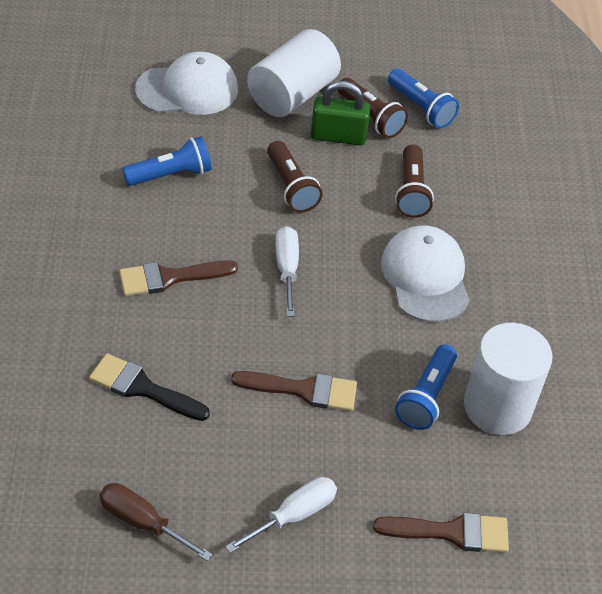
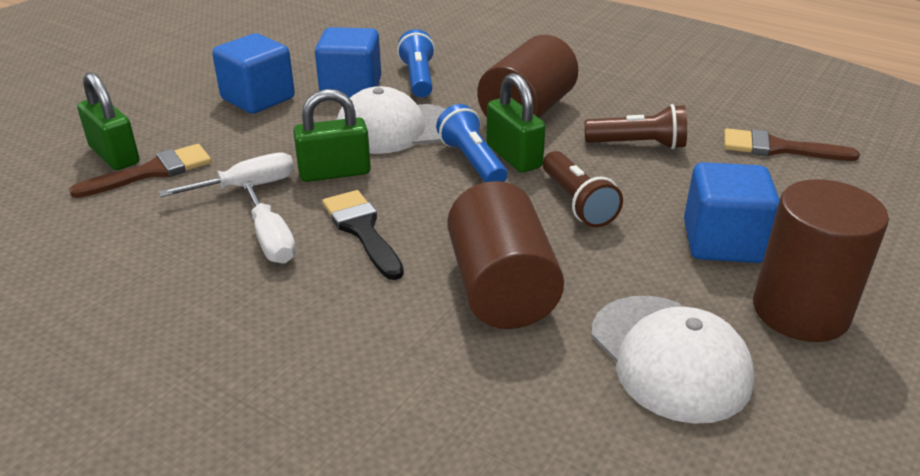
blue cube: none = 0 -> [212,33,295,114] [315,27,381,98] [684,162,780,263] = 3
blue flashlight: [122,136,211,186] [388,69,459,128] [395,344,457,430] = 3 -> [397,29,435,98] [436,104,507,182] = 2
brown brush: [119,260,238,296] [231,371,357,411] [373,512,509,553] = 3 -> [69,144,212,198] [724,128,860,161] = 2
brown cylinder: none = 0 -> [447,181,564,329] [477,35,578,118] [753,179,889,342] = 3
brown flashlight: [267,141,323,213] [338,78,408,138] [395,144,434,218] = 3 -> [543,151,623,228] [584,104,687,149] = 2
brown screwdriver: [99,483,212,561] = 1 -> none = 0
green padlock: [311,81,370,145] = 1 -> [77,72,140,170] [293,89,371,182] [486,73,546,173] = 3
white cylinder: [247,29,341,117] [464,323,552,435] = 2 -> none = 0

